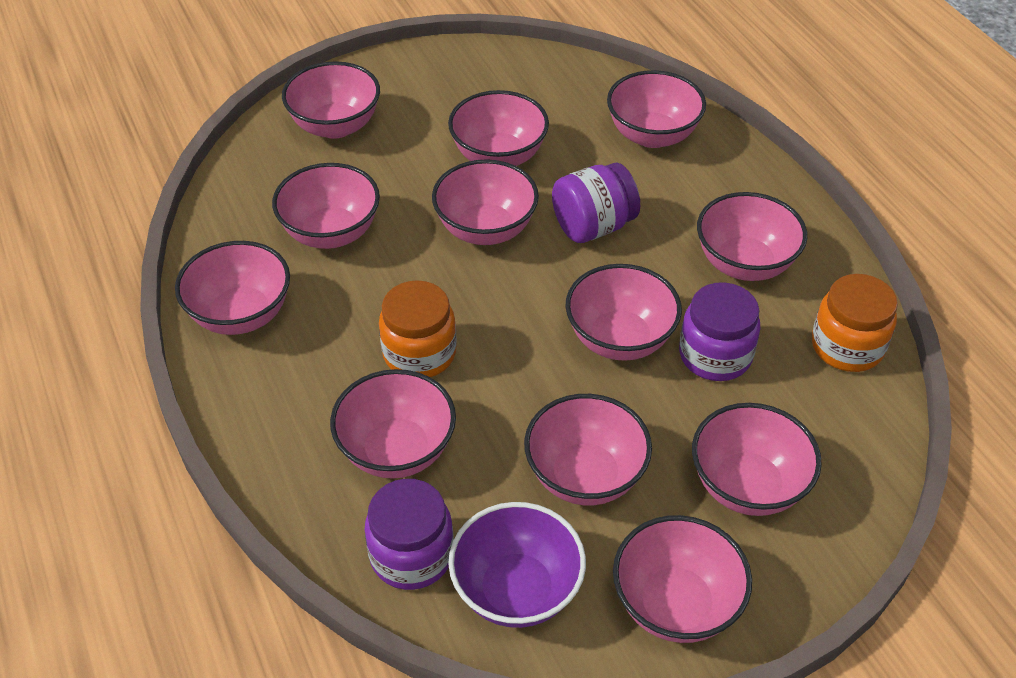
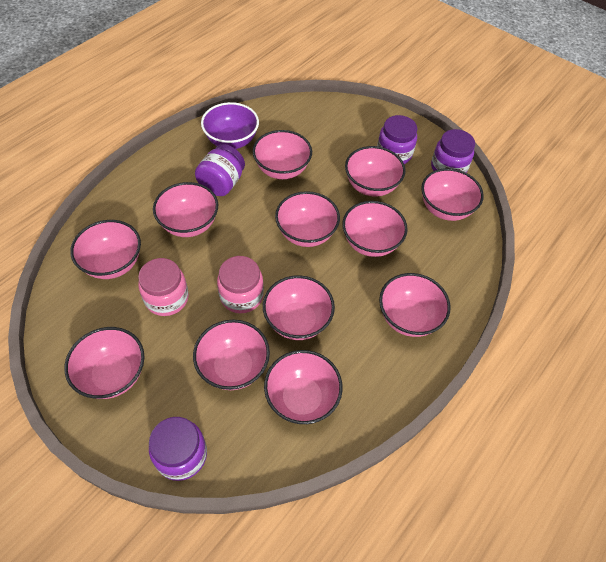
orange jar: [379,280,457,377] [812,274,898,372] = 2 -> none = 0
pink jar: none = 0 -> [138,258,189,316] [217,256,264,313] = 2
purple jar: [365,479,454,590] [552,163,640,243] [679,282,760,381] = 3 -> [149,417,207,481] [195,144,245,196] [377,115,417,164] [431,129,475,173] = 4

